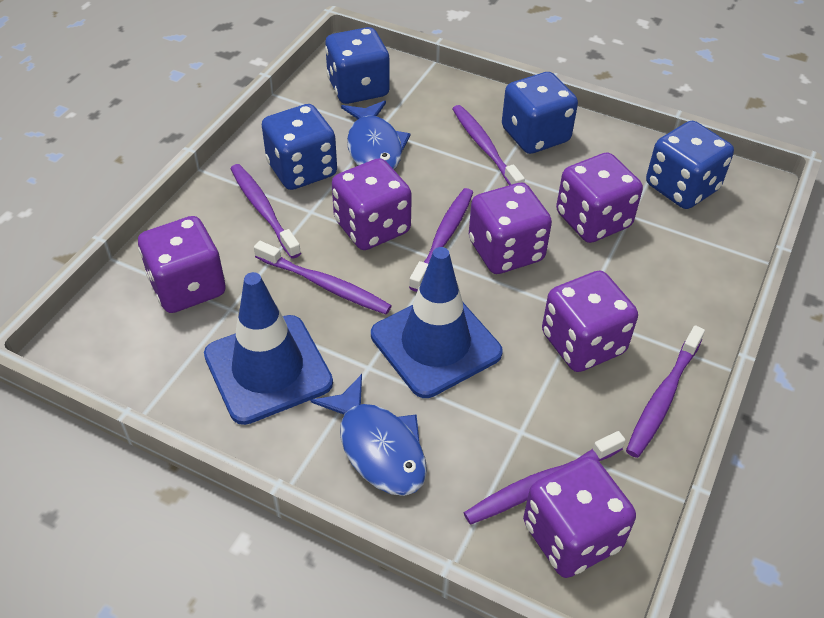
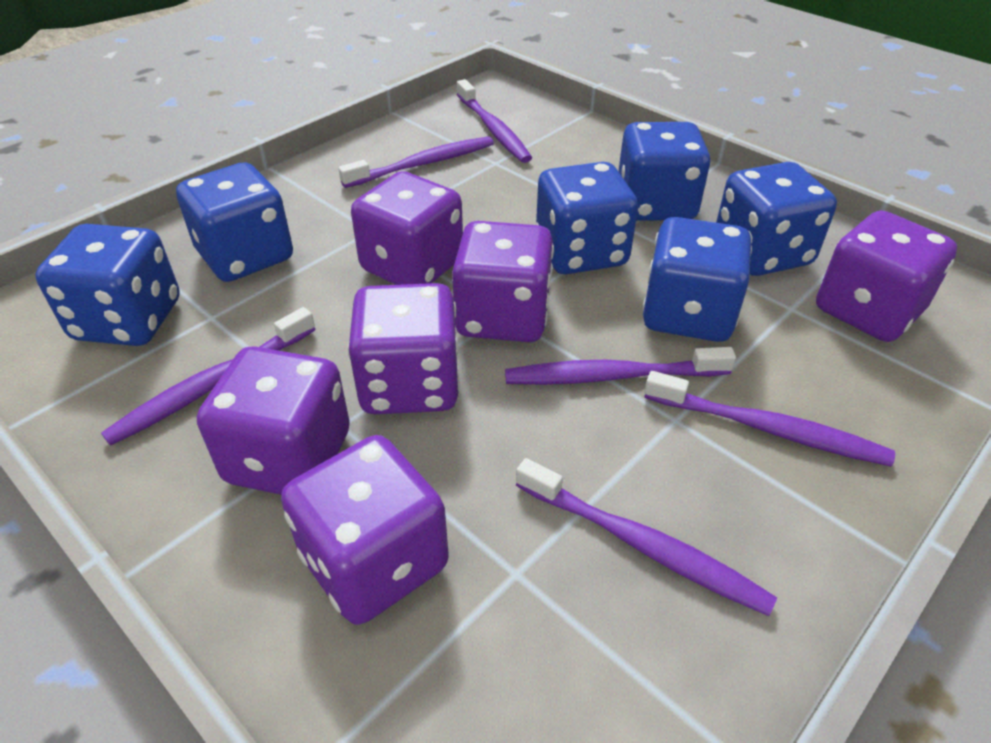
blue dice: [262,104,337,190] [325,27,390,104] [502,72,578,154] [646,121,734,209] = 4 -> [35,224,180,346] [176,162,293,282] [536,162,638,274] [618,122,710,221] [642,217,752,342] [716,162,837,276] = 6
blue fish: [311,374,427,496] [341,101,410,169] = 2 -> none = 0
blue traffic cone: [204,272,333,425] [371,247,503,398] = 2 -> none = 0

